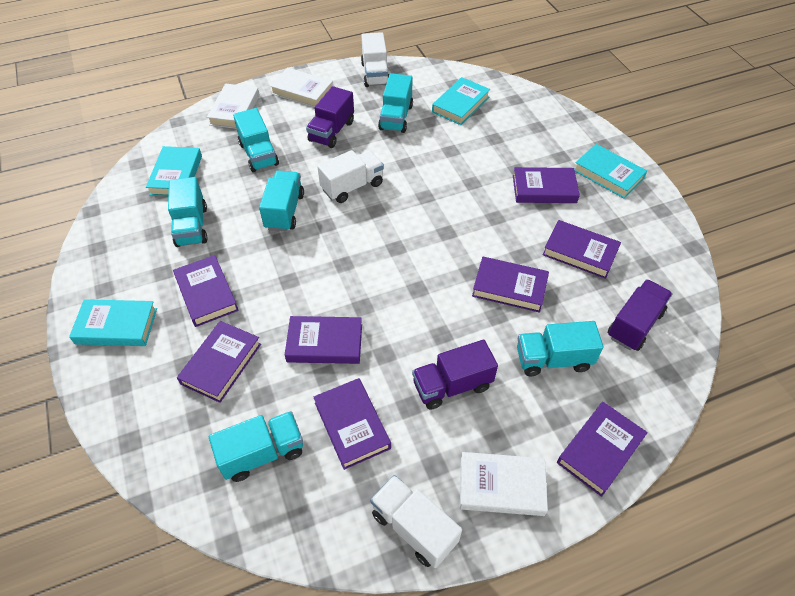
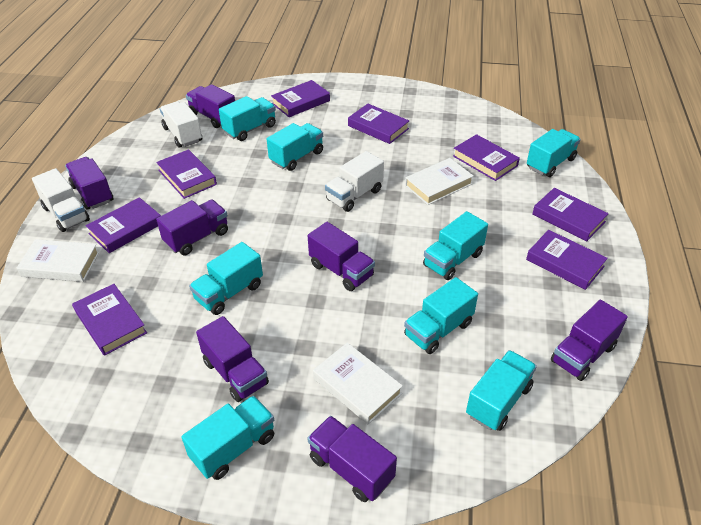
purple truck: [306,86,354,148] [412,340,498,410] [608,279,673,351] = 3 -> [65,157,113,210] [156,199,228,255] [186,84,235,128] [196,316,269,402] [307,416,397,502] [308,222,375,291] [551,300,628,381] = 7
turquoise book: [69,299,157,346] [146,146,202,196] [432,77,490,125] [574,144,647,199] = 4 -> none = 0
turquoise truck: [168,177,207,247] [209,411,303,482] [233,108,279,172] [259,171,304,231] [378,73,413,133] [517,321,603,376] = 6 -> [181,396,274,480] [189,242,263,315] [219,96,276,141] [267,123,323,171] [404,277,478,354] [423,211,488,280] [466,350,537,431] [527,129,581,177] = 8

